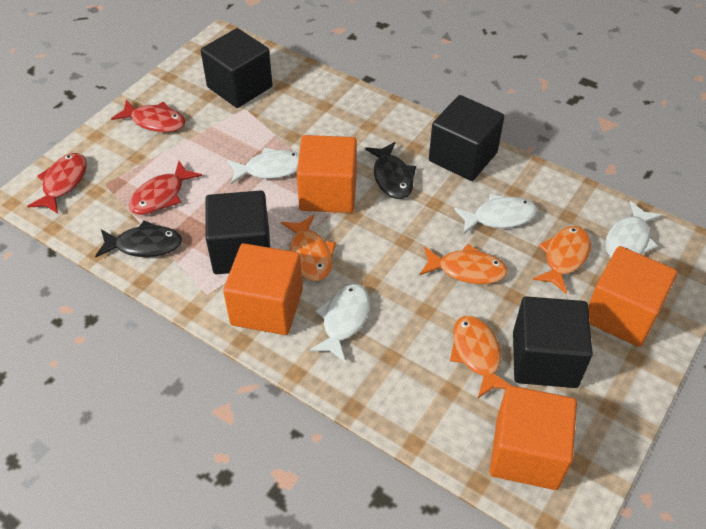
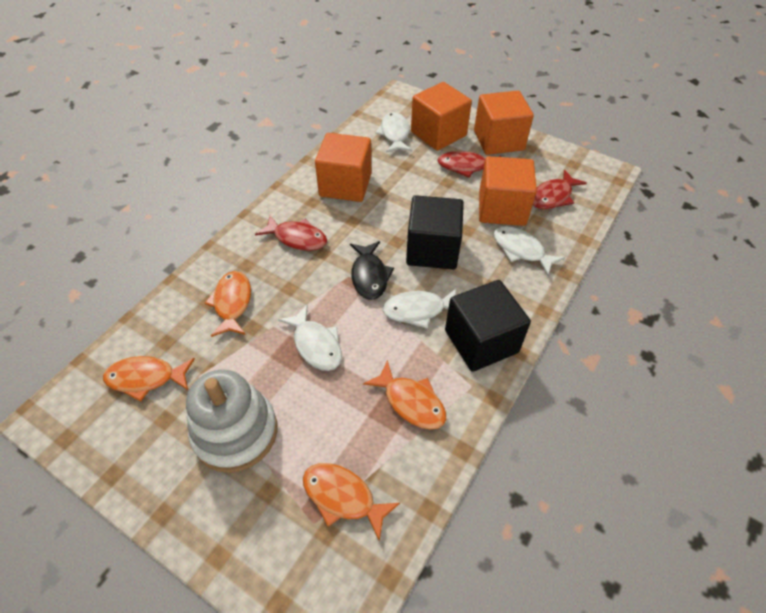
black cube: [201,28,272,108] [206,191,270,274] [429,95,504,181] [513,296,593,388] = 4 -> [406,195,464,269] [445,280,531,372] = 2
black fish: [95,220,182,257] [365,142,416,199] = 2 -> [350,241,394,300] = 1
white stacking toy: none = 0 -> [186,370,277,473] = 1

